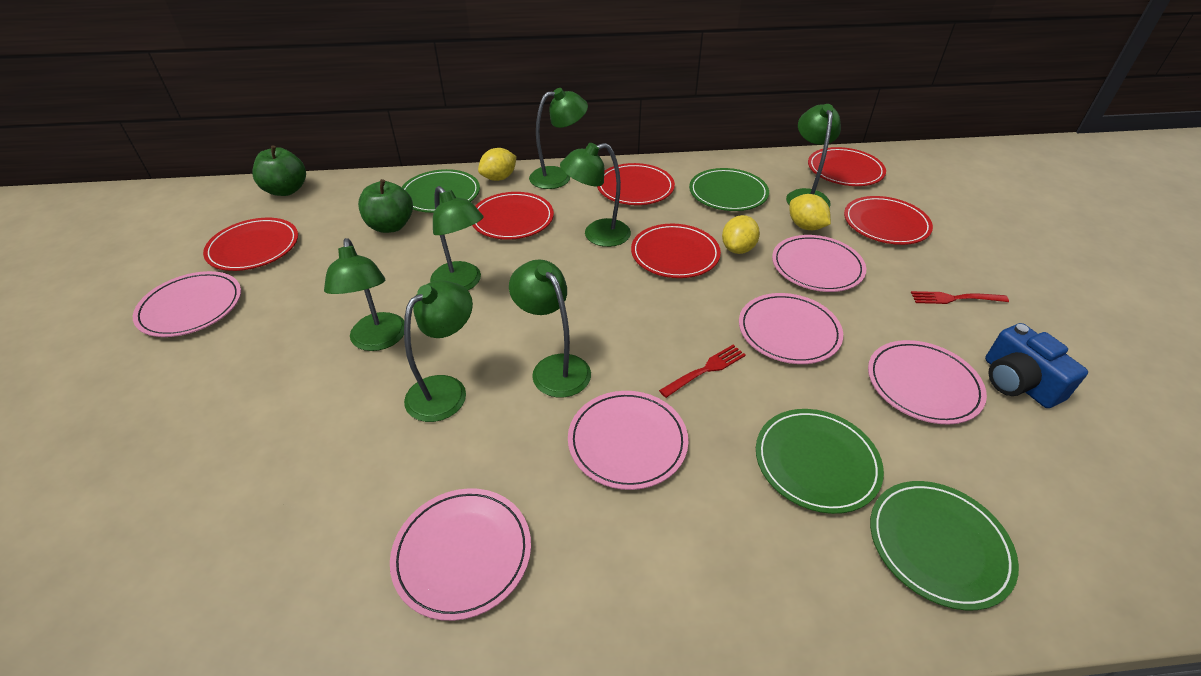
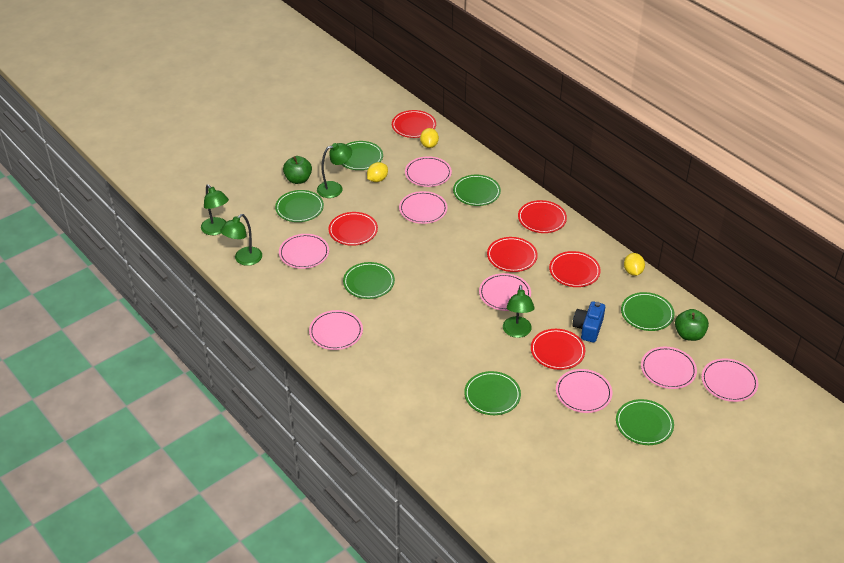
green lamp: [324,238,404,351] [404,280,473,422] [430,186,484,290] [509,260,591,398] [529,88,588,189] [560,143,631,247] [786,104,841,207] = 7 -> [201,184,229,235] [220,214,262,266] [317,143,352,198] [503,285,535,338] = 4
green plate: [402,169,480,213] [689,168,769,211] [756,409,884,514] [870,481,1019,610] = 4 -> [275,190,324,222] [341,141,383,170] [343,262,395,299] [453,175,501,206] [464,371,521,415] [616,399,674,445] [621,292,674,331] = 7
pink plate: [133,271,241,337] [390,488,531,621] [568,391,688,490] [739,293,843,364] [772,235,866,292] [868,340,987,425] = 6 -> [279,234,329,269] [309,310,363,350] [399,191,448,224] [405,156,452,187] [479,273,531,311] [556,369,612,413] [641,347,697,389] [701,358,758,402] = 8
red fork: [659,345,746,398] [911,291,1009,304] = 2 -> none = 0

